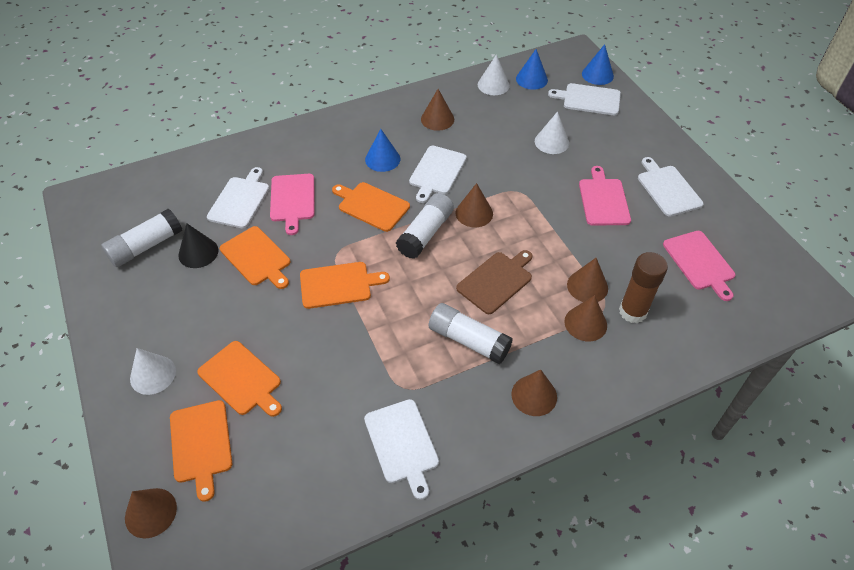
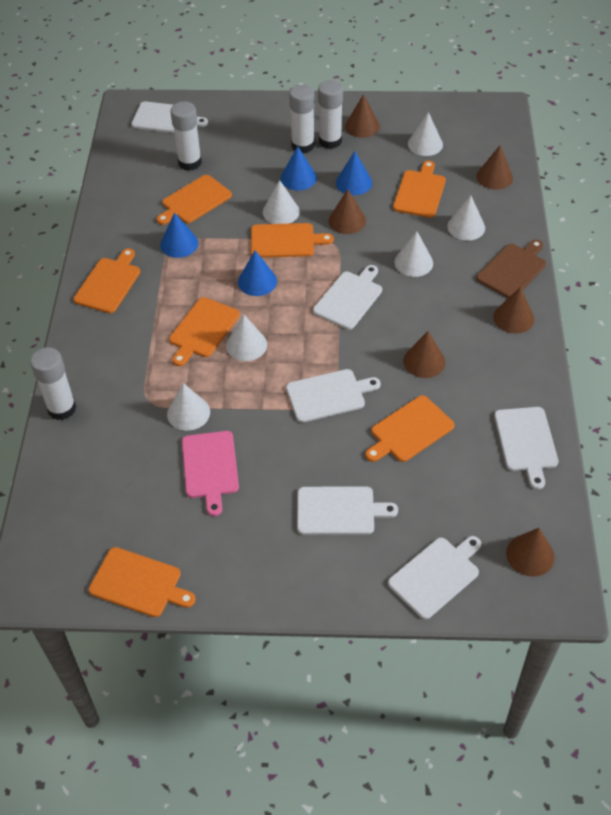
black cone: [178,223,219,268] = 1 -> none = 0
blue cone: [365,129,400,172] [516,49,548,90] [582,44,614,85] = 3 -> [160,212,198,258] [238,250,277,296] [281,146,317,191] [336,151,372,195] = 4
brown glue stick: [619,252,668,323] = 1 -> none = 0
orange cutting board: [170,400,232,502] [197,341,282,417] [220,226,291,289] [300,262,390,309] [332,182,410,232] = 5 -> [73,248,140,313] [89,547,196,617] [157,175,232,225] [169,297,240,366] [251,223,334,258] [365,395,454,462] [393,161,446,218] = 7
pink cutting board: [270,174,315,235] [579,166,631,226] [663,231,735,301] = 3 -> [182,431,239,516] = 1
white cone: [130,348,176,395] [478,54,510,95] [535,111,569,154] = 3 -> [167,383,210,431] [226,315,267,361] [263,180,300,224] [394,231,433,277] [408,112,443,156] [447,195,485,241] = 6
white cutting board: [207,167,269,228] [364,399,439,500] [409,146,467,203] [548,83,621,115] [638,157,704,217] = 5 -> [131,101,208,133] [286,369,381,422] [297,486,398,535] [313,265,382,330] [388,536,481,619] [494,407,558,489] = 6
white glue stick: [101,209,182,267] [396,193,454,259] [429,303,513,364] = 3 -> [30,347,76,420] [170,101,202,171] [289,85,315,154] [318,80,343,149] = 4

